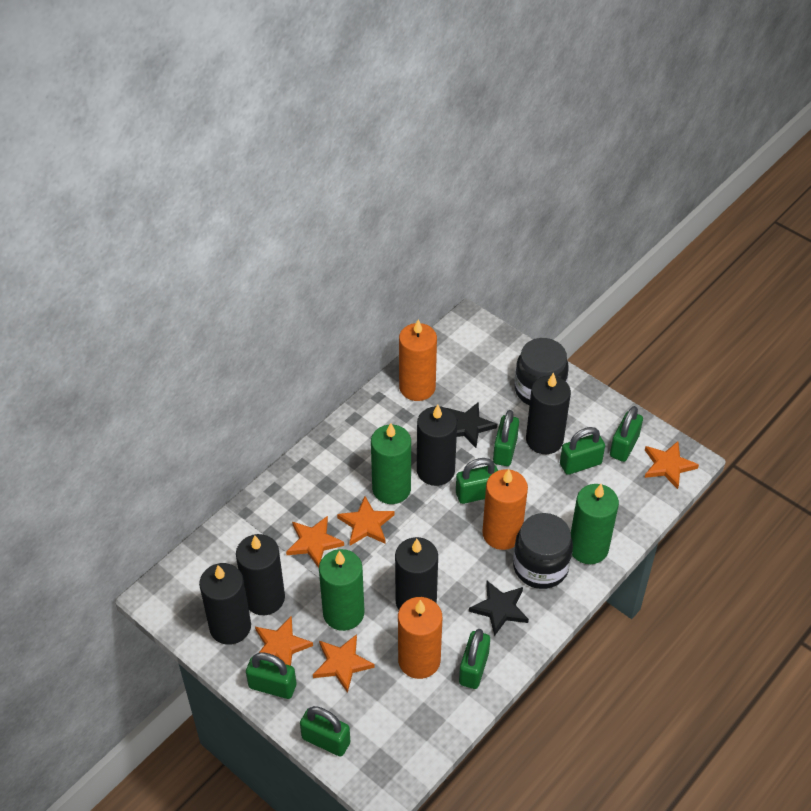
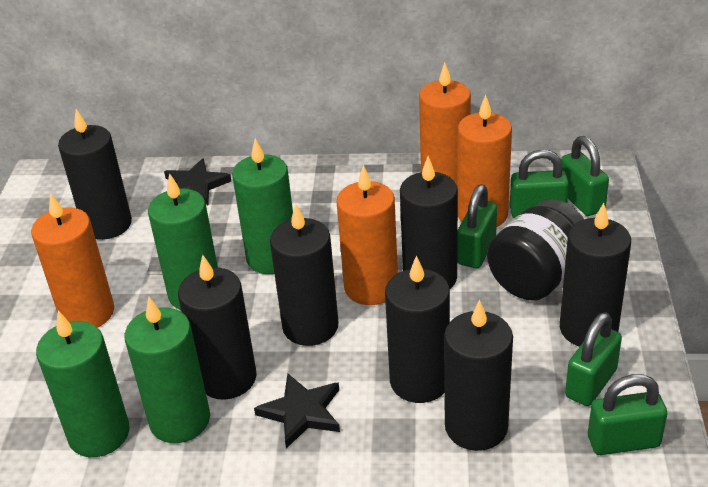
black candle: [199,563,251,645] [236,534,285,615] [395,537,438,610] [417,404,457,486] [526,372,571,454] = 5 -> [58,109,132,240] [178,255,257,400] [270,204,339,346] [385,255,450,403] [400,156,458,289] [444,299,513,451] [560,203,631,347] = 7
black jar: [513,513,573,589] [515,338,569,405] = 2 -> [487,199,584,301] = 1
green candle: [319,549,364,631] [371,423,411,504] [571,484,619,564] = 3 -> [36,311,130,457] [124,297,210,443] [148,173,218,310] [232,139,293,274] = 4
green padlock: [246,652,296,699] [300,706,350,757] [456,458,498,504] [459,629,490,689] [493,410,519,466] [560,427,605,475] [610,406,643,462] = 7 -> [457,184,497,268] [510,149,569,218] [561,136,609,216] [565,312,622,406] [588,374,667,455] = 5
orange candle: [398,597,442,679] [399,319,437,401] [482,469,528,550] = 3 -> [31,193,114,328] [337,165,398,305] [419,63,471,185] [457,95,512,227] = 4
orange star: [255,617,313,666] [286,516,344,568] [313,634,375,693] [337,496,395,546] [645,441,699,489] = 5 -> none = 0

